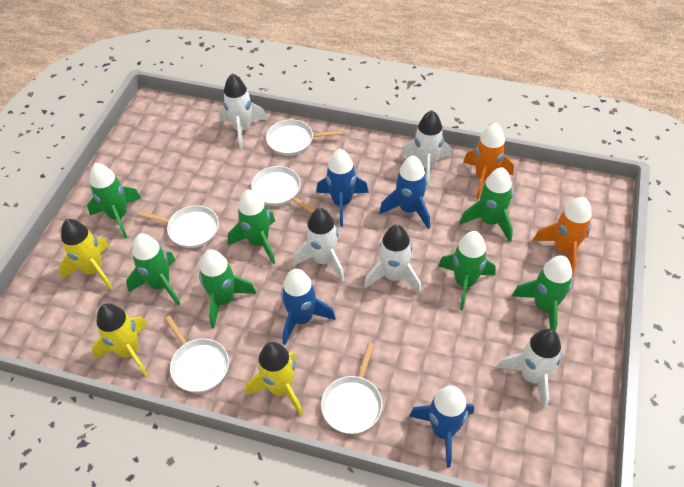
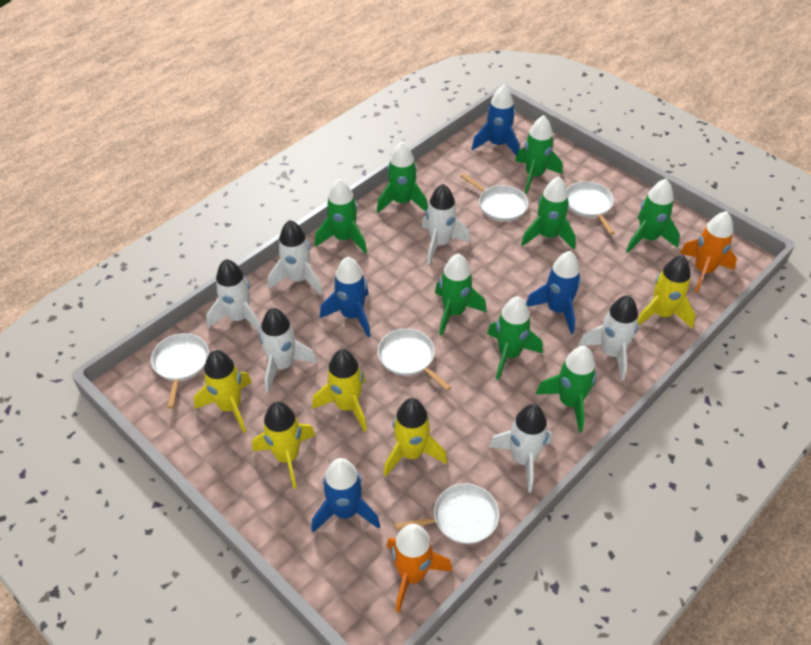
green rocket: [87,163,141,238] [126,233,180,305] [199,249,256,328] [228,190,275,264] [439,231,496,311] [460,167,513,242] [512,255,573,331] = 7 -> [315,179,367,254] [377,142,428,213] [435,254,486,336] [487,297,543,380] [515,115,563,194] [521,176,576,250] [536,346,596,432] [626,179,680,253] = 8
white rocket: [219,74,267,150] [293,208,345,281] [364,225,421,294] [401,110,451,188] [497,329,562,410] = 5 -> [206,259,261,333] [260,308,317,392] [268,220,323,295] [422,184,470,264] [489,404,553,493] [578,295,639,380] = 6
yellow rocket: [59,219,113,290] [92,303,148,376] [245,342,303,416] = 3 -> [194,350,252,433] [252,402,315,489] [312,349,367,432] [383,398,447,477] [637,255,696,329] = 5

